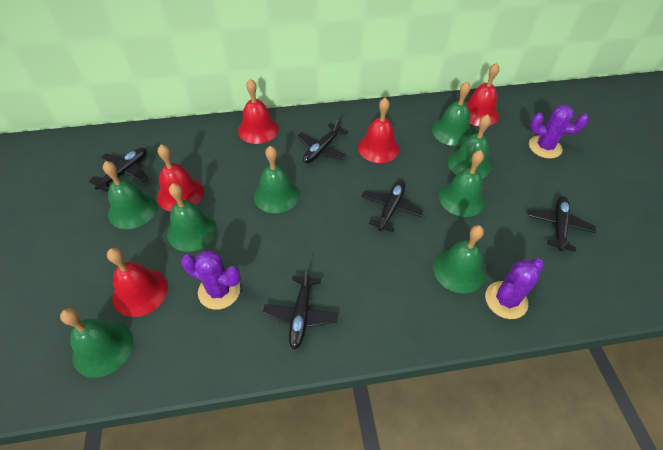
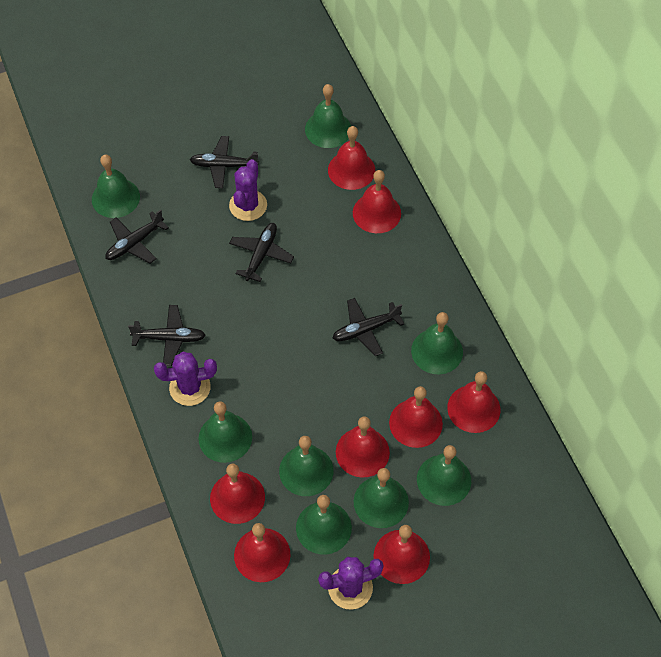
red bell: [107,248,168,317] [157,145,204,212] [238,79,279,144] [358,97,400,163] [466,63,499,126] = 5 -> [210,464,265,524] [234,523,291,582] [328,126,375,190] [336,416,390,478] [353,170,401,233] [374,525,430,584] [389,386,443,448] [447,371,500,433] = 8

